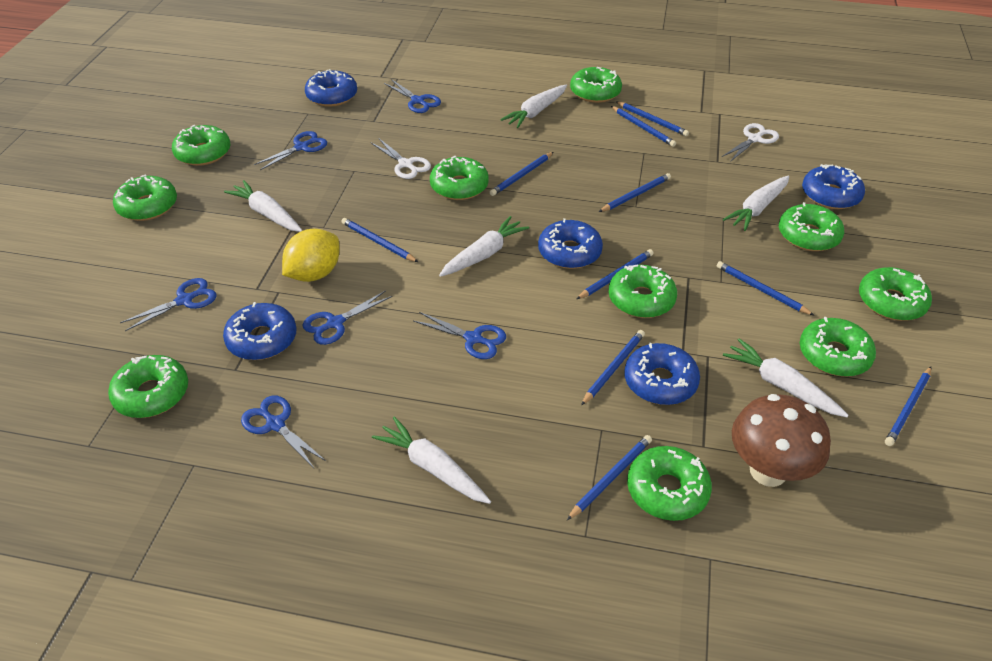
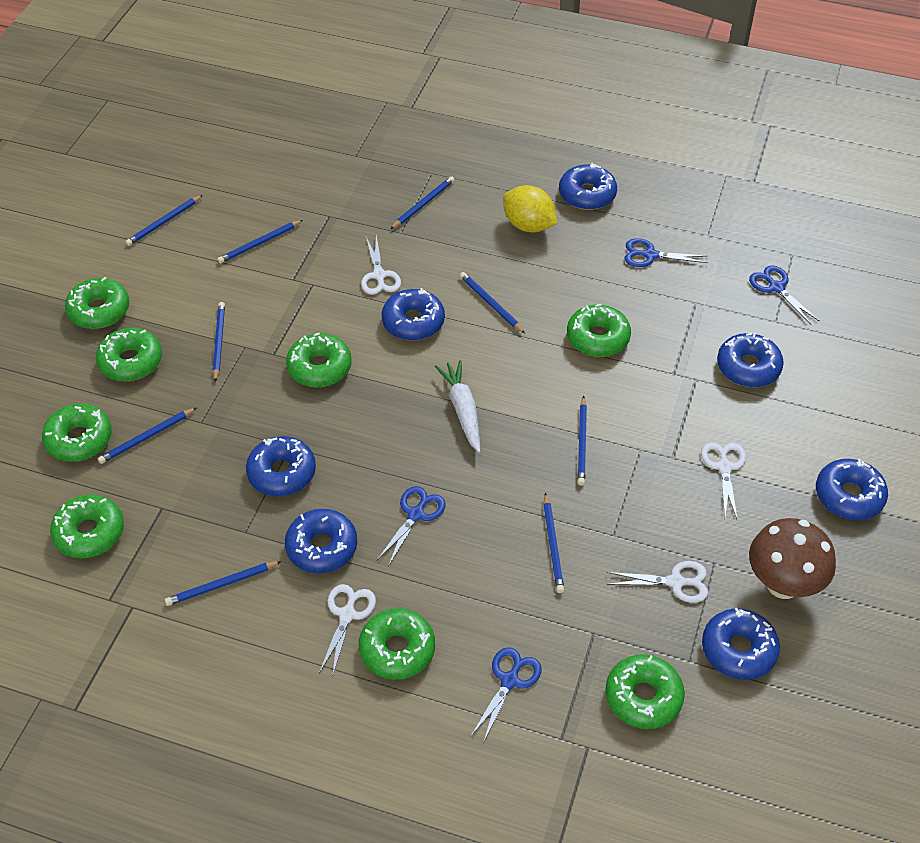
blue donut: [223,302,297,360] [305,69,357,107] [538,218,603,269] [624,343,700,405] [802,164,865,209] = 5 -> [246,436,316,496] [285,509,357,573] [382,288,445,341] [559,163,617,210] [702,608,780,680] [717,333,784,387] [816,459,888,520] = 7
blue pencil: [341,218,418,262] [490,152,553,196] [567,435,652,520] [577,249,654,299] [581,330,645,405] [599,173,671,212] [611,106,676,147] [616,102,689,136] [717,261,815,316] [885,367,931,446] = 10 -> [98,408,196,464] [125,195,203,246] [165,561,282,606] [213,302,225,382] [217,220,303,264] [391,176,454,229] [460,272,525,334] [543,493,564,593] [577,396,587,486] = 9
blue scissors: [120,278,217,331] [241,396,326,468] [254,131,327,170] [302,290,393,345] [384,79,441,113] [414,312,506,359] = 6 -> [377,486,446,566] [470,647,542,743] [624,238,708,267] [749,265,820,325] = 4
green donut: [108,355,188,418] [113,174,177,221] [172,125,230,166] [430,156,489,200] [570,67,622,103] [609,264,677,318] [627,446,712,521] [779,202,844,251] [800,317,876,377] [859,267,932,321] = 10 -> [42,404,112,462] [50,494,124,558] [65,277,129,329] [96,328,162,381] [286,333,352,387] [359,608,435,680] [567,304,631,357] [605,654,685,729] = 8
white carrot: [224,180,303,232] [372,416,491,504] [439,216,529,277] [500,85,567,128] [723,175,789,231] [723,338,849,417] = 6 -> [435,360,480,453] = 1
white scissors: [370,138,431,179] [722,123,779,162] = 2 -> [319,584,376,677] [361,235,401,295] [607,561,708,603] [701,442,746,521] = 4

